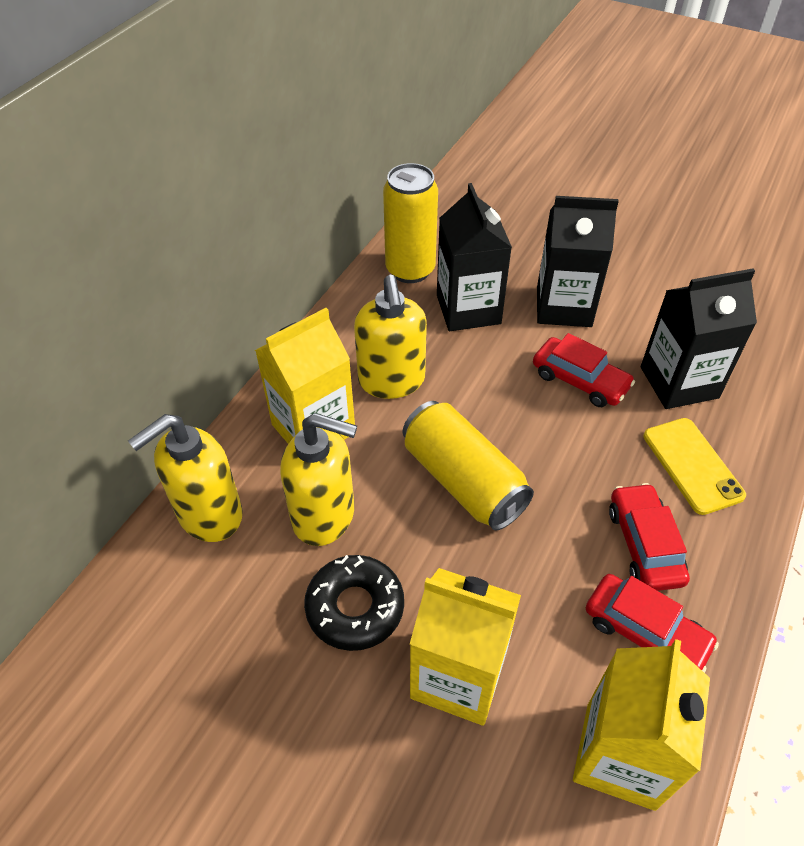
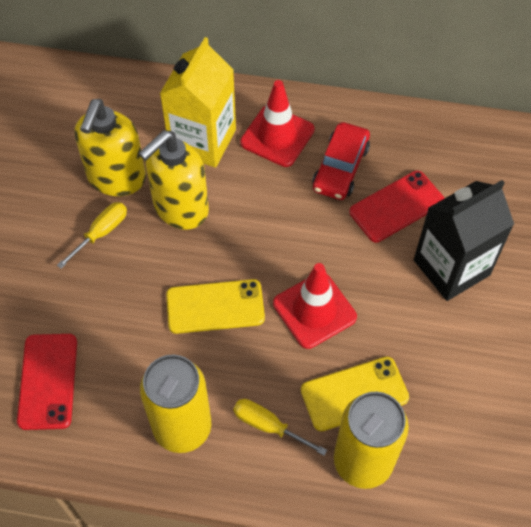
black carton: [437,183,512,331] [537,196,619,327] [641,269,757,409] = 3 -> [414,180,514,301] = 1
black donut: [304,555,404,651] = 1 -> none = 0
red car: [533,333,635,407] [586,574,719,673] [609,483,690,591] = 3 -> [312,122,370,200] = 1
red phone: none = 0 -> [17,334,77,430] [349,171,445,242] = 2
red traffic cone: none = 0 -> [240,80,315,167] [273,263,357,349] = 2
yellow carton: [255,308,355,444] [410,568,521,726] [573,639,710,811] = 3 -> [160,37,236,168] = 1
yellow phone: [643,418,746,515] = 1 -> [166,279,265,334] [301,357,409,431] = 2
yellow screwdriver: none = 0 -> [57,202,127,269] [233,399,327,456] = 2
yellow soap dispenser: [128,414,243,542] [280,413,357,546] [354,275,427,399] = 3 -> [75,99,146,196] [139,130,209,230] = 2

